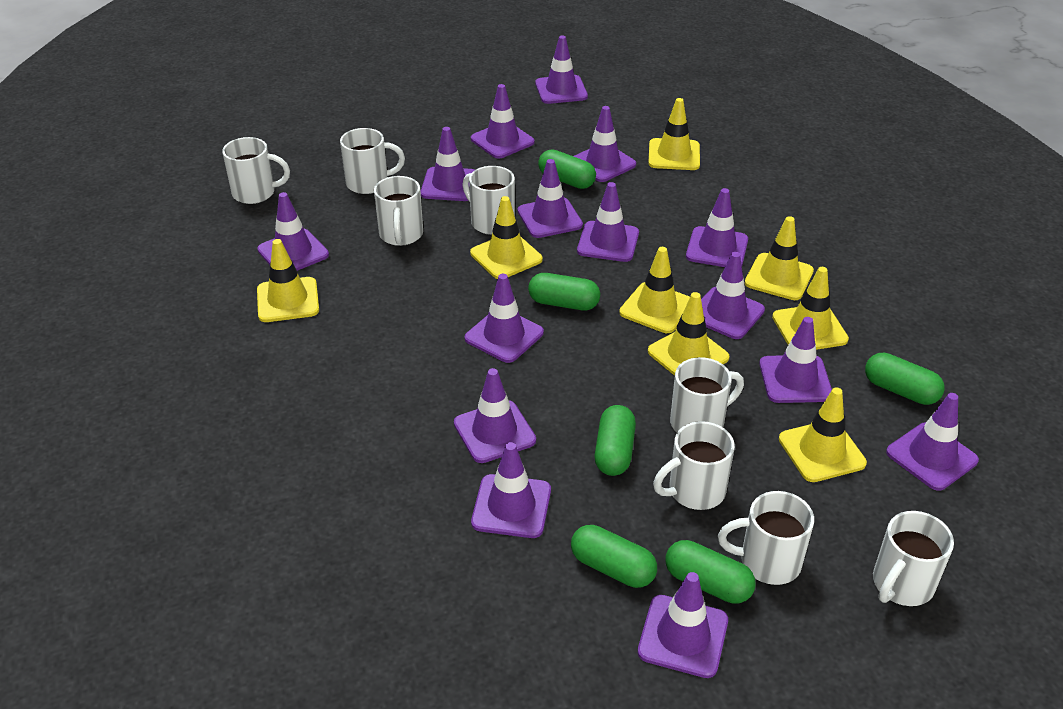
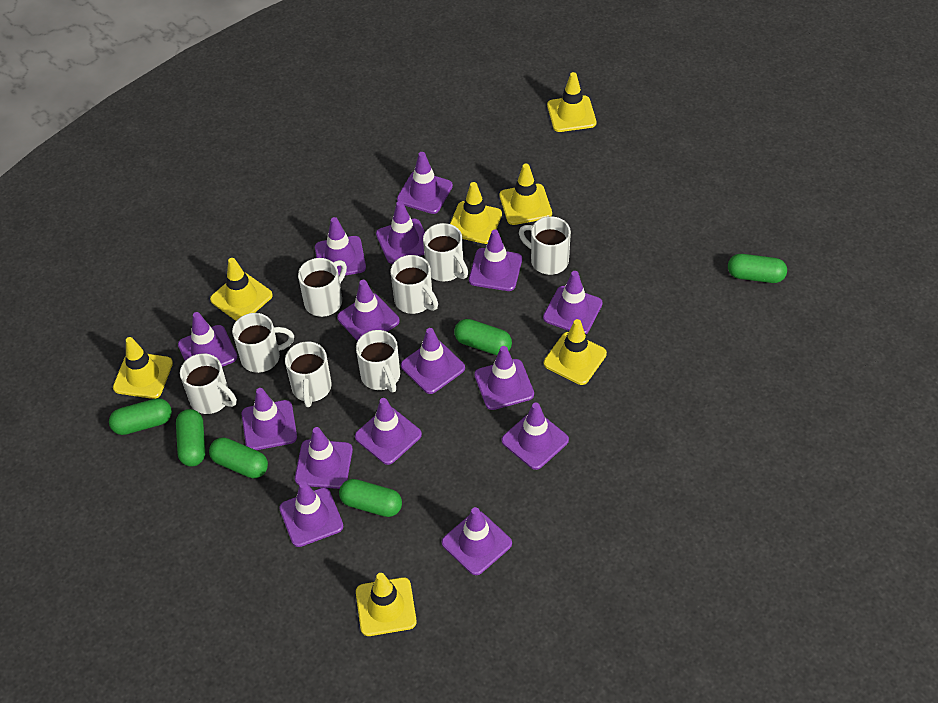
yellow traffic cone: [257,239,319,322] [470,196,543,279] [619,247,690,333] [648,98,700,170] [648,292,730,376] [745,216,814,300] [772,267,849,350] [779,387,867,482] = 8 -> [113,337,173,399] [210,258,273,321] [356,573,417,636] [450,182,502,244] [499,164,552,225] [544,319,607,385] [547,72,596,132] = 7

